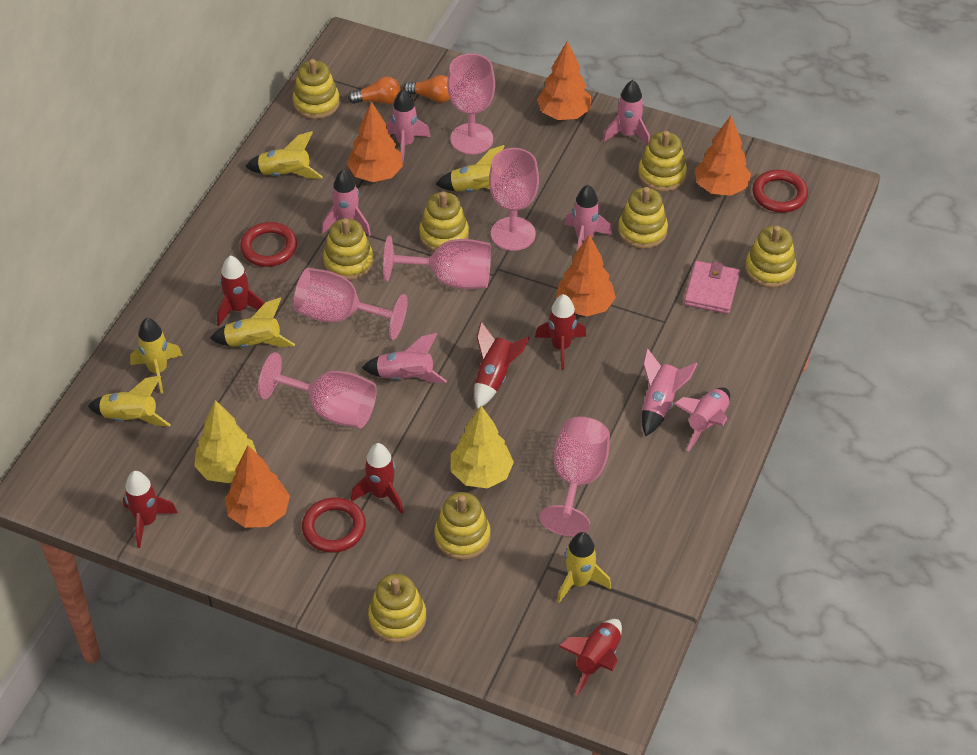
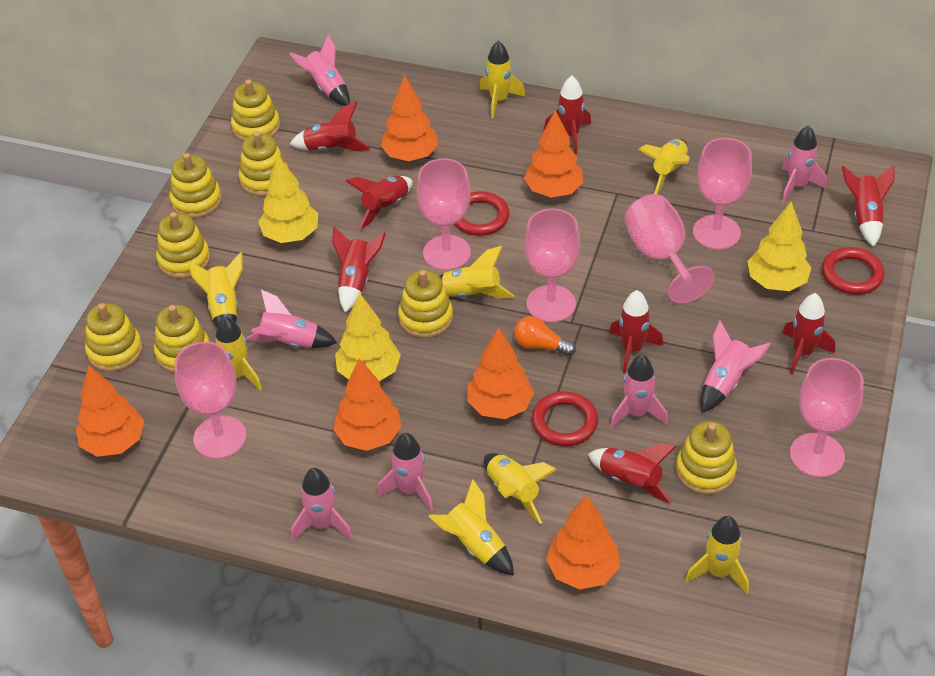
orange light bulb: [348,77,401,104] [403,75,450,103] = 2 -> [514,316,576,356] = 1
orange tree: [225,446,290,528] [347,102,403,182] [537,41,591,120] [556,234,616,317] [695,116,751,196] = 5 -> [76,366,144,457] [333,358,402,451] [380,75,438,161] [467,327,534,419] [524,110,583,198] [546,495,620,589] = 6
pink wallet: [684,261,740,314] = 1 -> none = 0
red rocket: [123,471,178,548] [217,255,264,326] [351,443,403,514] [474,322,530,409] [535,294,586,370] [558,619,622,696] = 6 -> [290,102,370,151] [332,226,386,313] [346,176,413,229] [543,76,591,154] [588,443,677,504] [609,290,663,373] [782,293,835,375] [842,165,895,247] = 8
yellow rocket: [88,376,171,427] [130,318,183,394] [210,298,295,348] [245,131,323,179] [435,145,505,192] [557,532,611,603] = 6 -> [188,252,243,328] [216,317,262,390] [428,479,514,575] [439,246,515,298] [480,41,526,118] [484,453,557,524] [638,139,690,194] [685,516,749,594] = 8
yellow tree: [194,400,257,483] [451,406,514,488] = 2 -> [258,155,318,243] [335,293,401,381] [748,202,811,291] = 3

